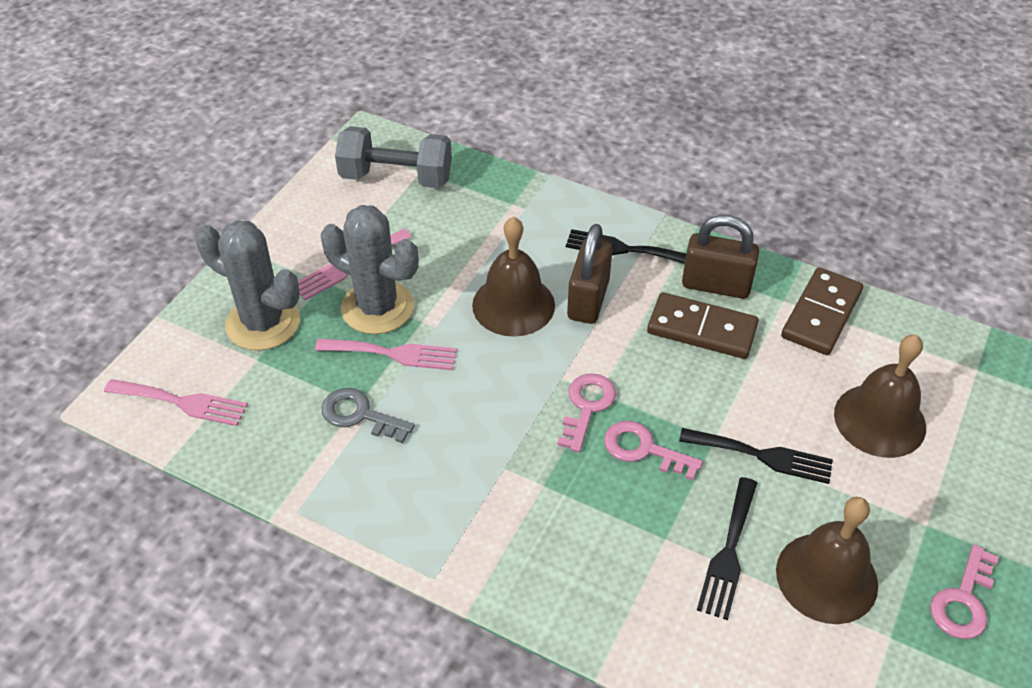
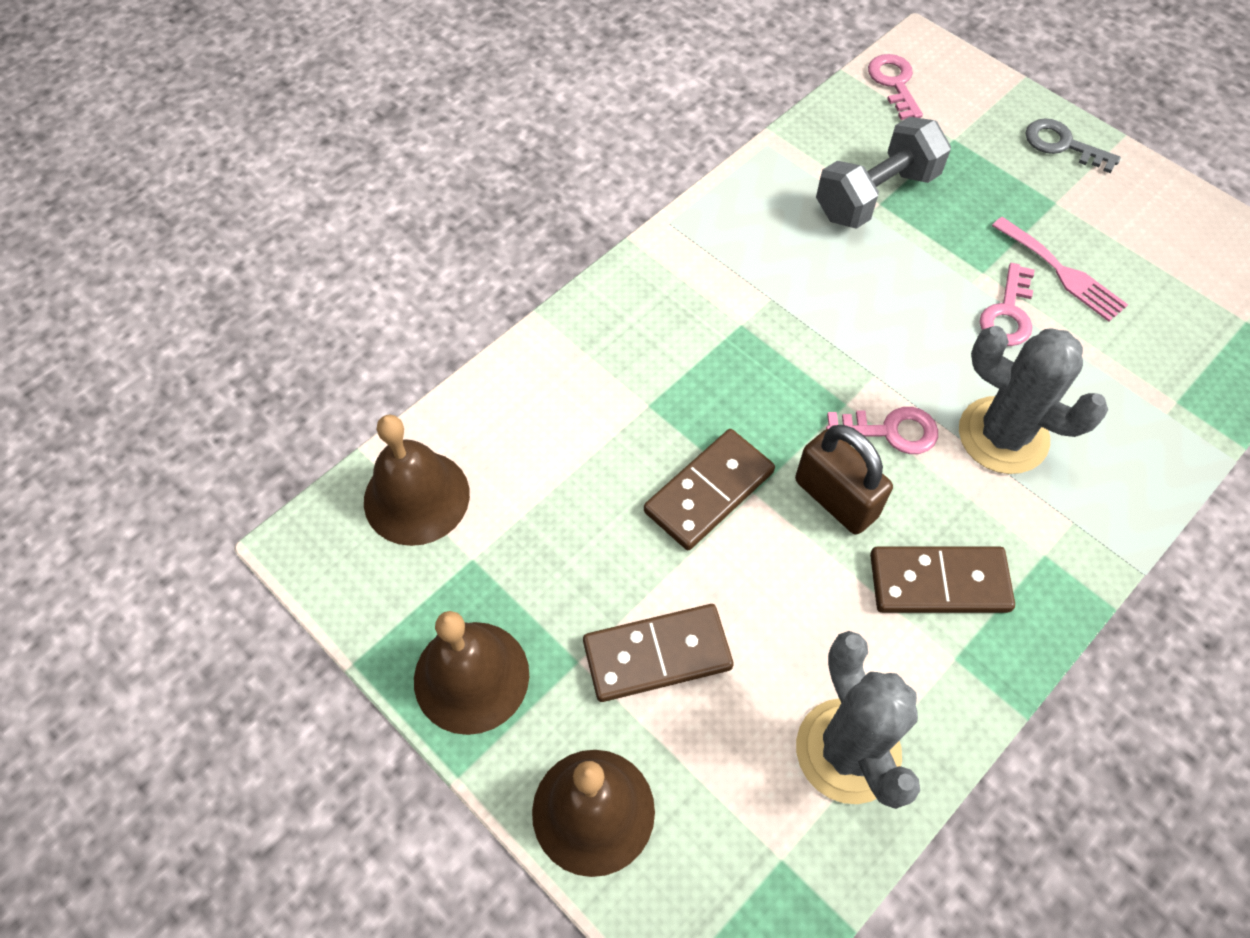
black fork: [566,229,686,264] [679,428,833,484] [697,477,757,620] = 3 -> none = 0
brown domino: [647,292,759,359] [781,267,863,355] = 2 -> [583,604,733,702] [644,429,775,550] [870,546,1015,613] = 3
brown padlock: [567,224,612,324] [682,215,759,299] = 2 -> [795,425,893,535] = 1
pink fork: [104,379,248,426] [298,229,412,300] [315,338,457,370] = 3 -> [992,217,1128,322] = 1

